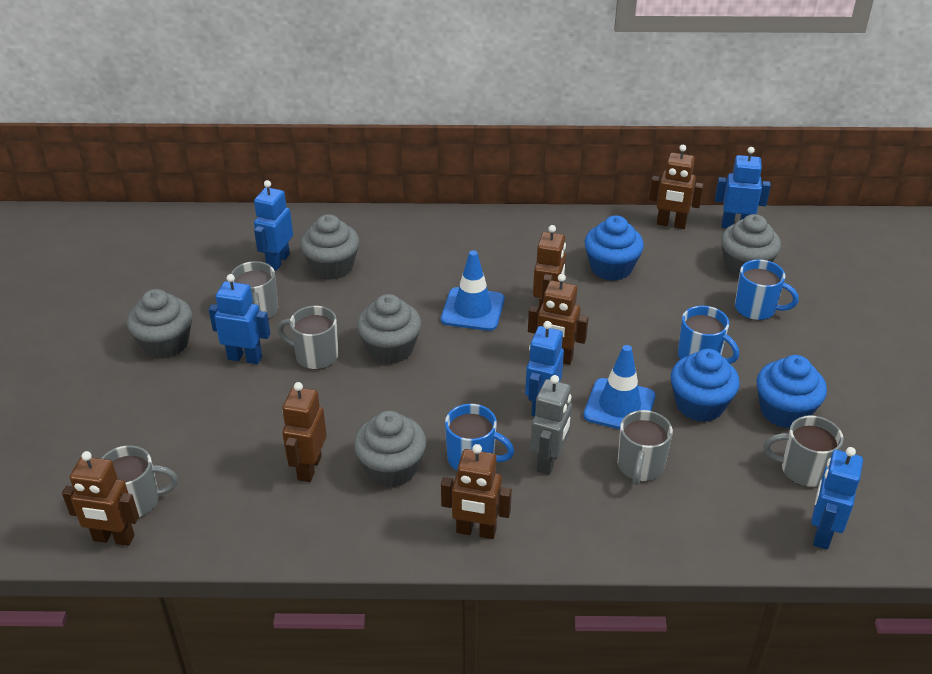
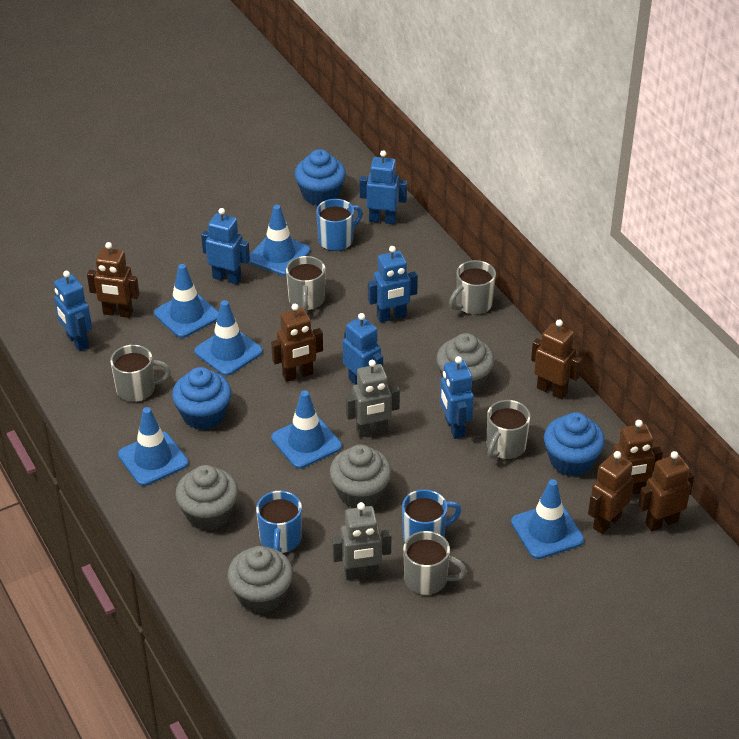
blue robot: [209,274,270,364] [254,180,293,271] [525,321,564,416] [715,147,771,228] [811,447,863,549] = 5 -> [54,271,92,351] [201,208,250,284] [343,313,383,384] [360,150,407,224] [368,246,418,323] [440,356,474,439] = 6
blue traffic cone: [441,250,504,331] [583,345,656,429] = 2 -> [118,407,189,486] [154,264,219,338] [194,300,263,376] [249,205,310,276] [271,390,342,469] [511,479,584,559] = 6
grey cupcake: [127,289,192,359] [300,214,359,280] [354,411,426,487] [357,294,421,364] [721,214,781,278] = 5 -> [175,465,238,531] [227,546,293,614] [330,444,391,508] [436,333,494,393] = 4
grey robot: [530,375,572,475] = 1 -> [332,502,391,580] [346,360,400,438] = 2

